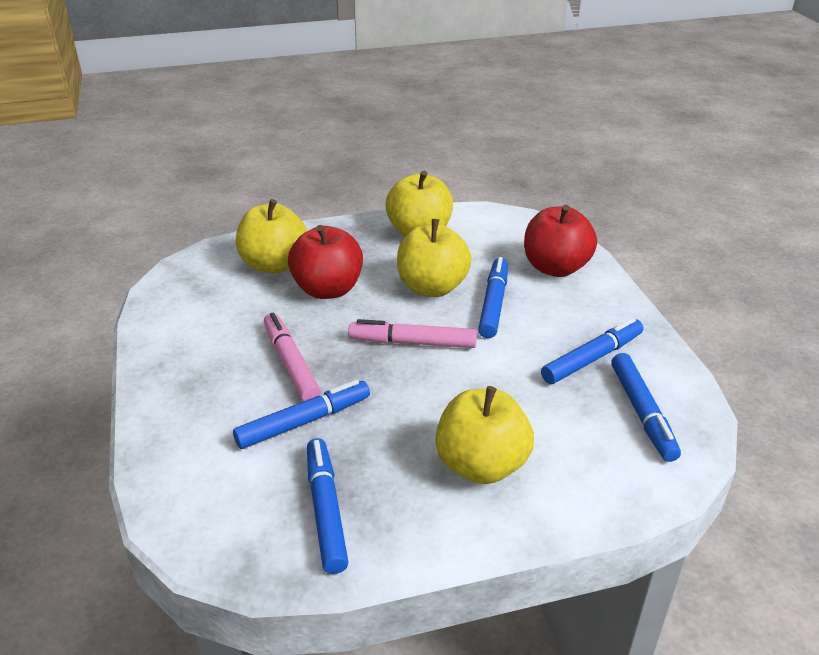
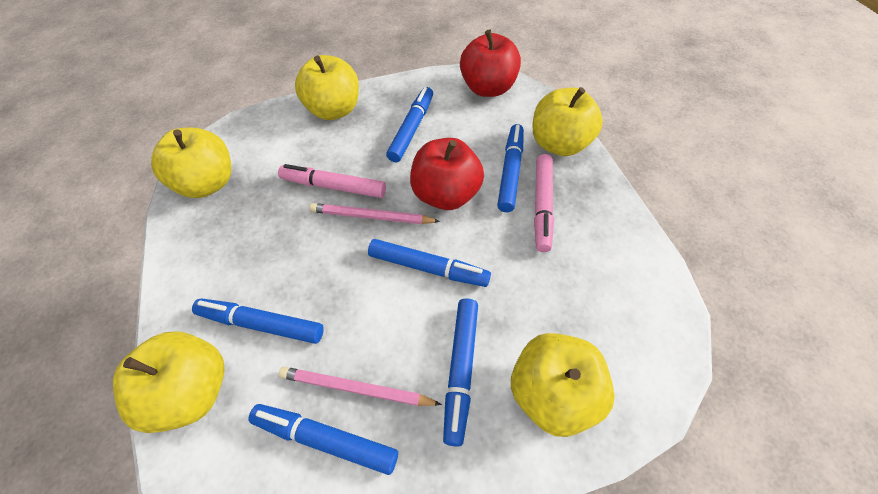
blue marker: [233,380,370,449] [307,438,348,574] [478,257,508,338] [541,318,643,384] [611,353,681,462] = 5 -> [192,298,324,344] [248,404,398,475] [368,239,491,287] [386,87,433,163] [443,299,478,447] [497,124,524,212] = 6
pink pencil: none = 0 -> [278,367,442,406] [309,203,440,224] = 2
yellow apple: [236,199,307,274] [386,171,453,236] [397,219,471,297] [435,386,534,484] = 4 -> [113,331,225,433] [151,128,231,198] [295,55,359,120] [511,333,615,437] [532,87,603,156] = 5

